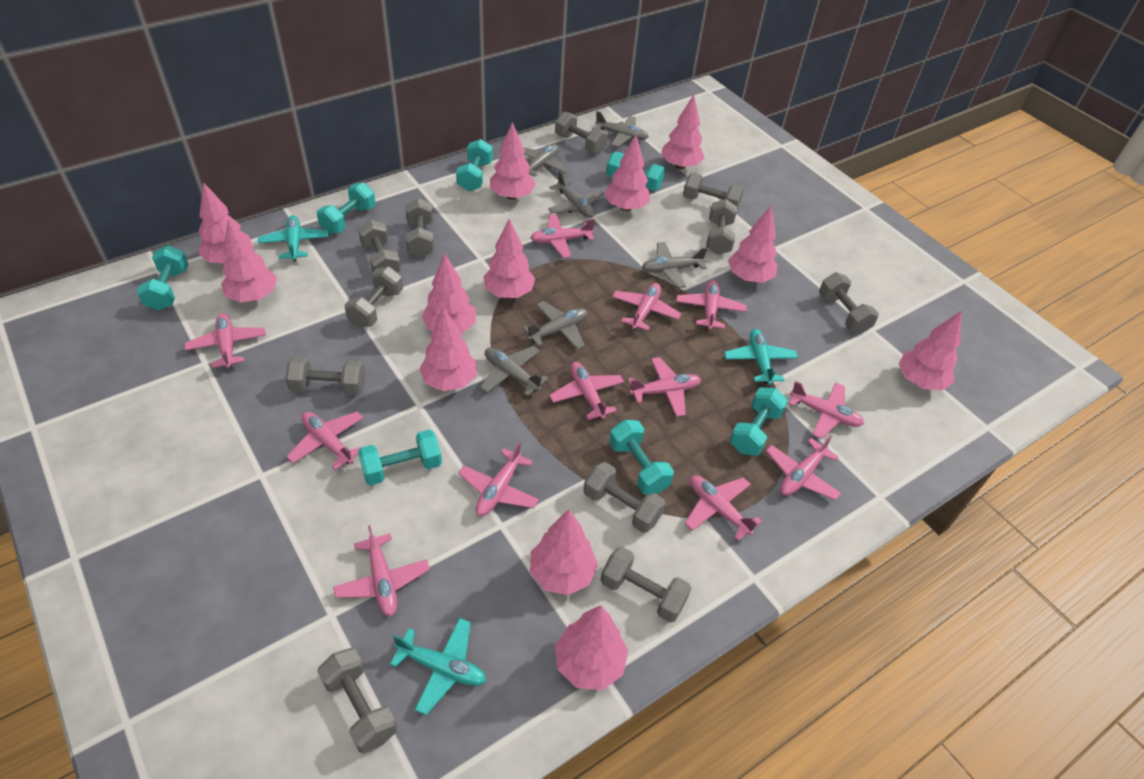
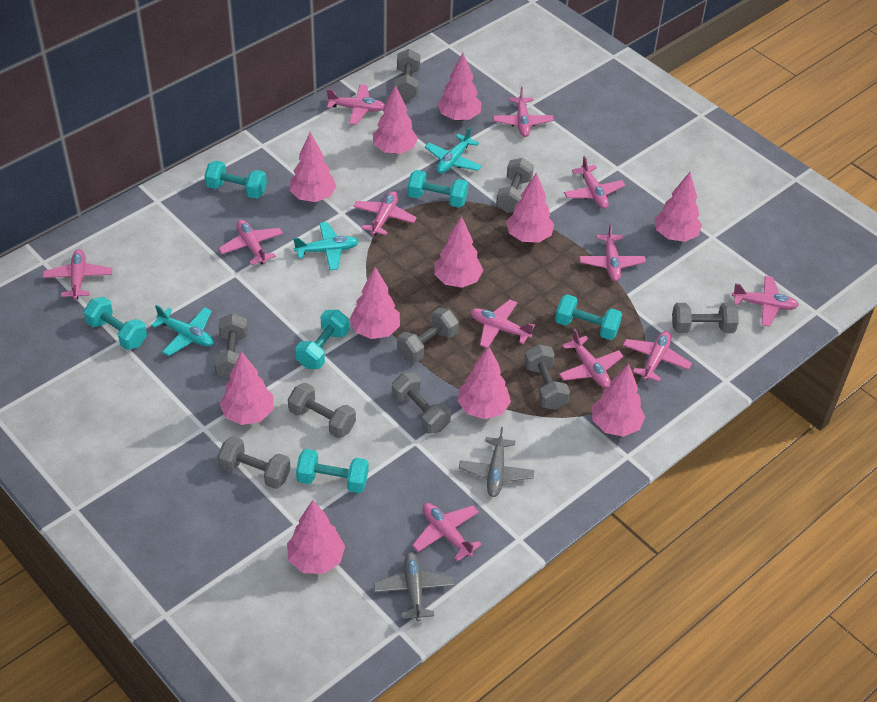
grey dumbbell: [285,356,365,396] [317,648,397,753] [344,266,403,328] [358,220,401,273] [406,198,434,257] [555,112,608,154] [584,462,666,533] [601,546,691,622] [683,173,744,209] [706,199,737,255] [819,273,879,334] = 11 -> [214,313,248,379] [218,436,291,489] [288,383,356,438] [392,372,451,434] [394,49,420,100] [397,308,459,363] [496,158,534,213] [524,344,570,410] [672,303,739,333] = 9
grey plane: [480,346,549,396] [522,301,587,350] [523,144,569,177] [548,171,604,218] [595,111,649,147] [642,242,708,288] = 6 -> [374,552,454,622] [459,427,534,497] = 2
pink tree: [198,182,253,264] [221,220,277,302] [419,307,477,391] [422,253,476,333] [483,219,535,298] [490,122,536,200] [530,509,598,595] [555,605,628,690] [605,135,650,211] [661,95,704,169] [728,206,777,283] [899,311,962,390] = 12 -> [220,351,273,425] [287,500,345,574] [289,132,337,202] [349,267,400,339] [373,85,418,154] [434,216,483,288] [438,53,482,121] [458,346,511,419] [506,172,554,243] [592,364,645,437] [654,172,702,242] = 11
turquoise dumbbell: [137,245,189,311] [317,182,376,234] [358,430,442,485] [456,139,493,191] [606,152,665,191] [609,420,674,495] [730,387,788,456] = 7 -> [84,297,147,350] [204,160,267,199] [295,310,349,369] [296,449,368,493] [407,170,468,208] [555,294,622,340] = 6

